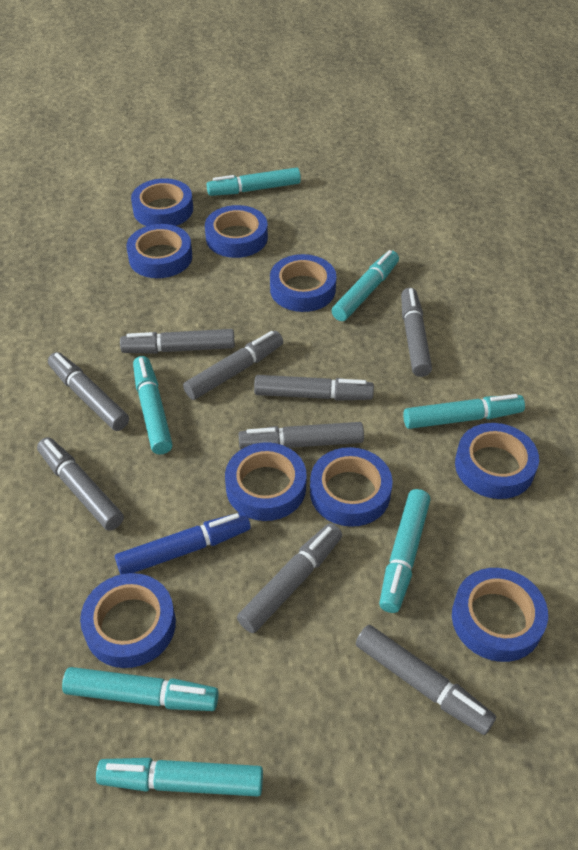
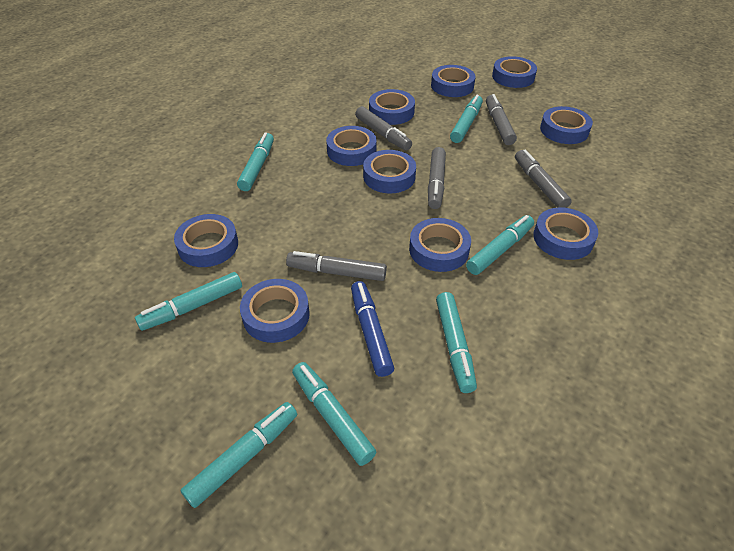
blue tape: [80,573,176,668] [126,224,192,278] [131,178,193,226] [205,205,268,258] [225,442,307,521] [270,254,336,312] [310,447,393,527] [452,568,548,662] [455,423,539,499] = 9 -> [174,214,238,267] [240,279,310,343] [326,126,377,166] [363,150,416,194] [369,89,415,125] [409,218,471,272] [431,65,475,97] [492,56,537,88] [533,207,598,260] [540,106,593,144] = 10
grey marker: [37,437,124,531] [48,352,129,431] [120,329,235,354] [183,331,283,400] [237,523,342,633] [238,422,364,449] [254,375,374,401] [356,625,496,735] [401,288,432,377] = 9 -> [286,251,387,281] [355,106,412,151] [428,147,446,209] [486,94,517,145] [515,150,572,208] = 5

